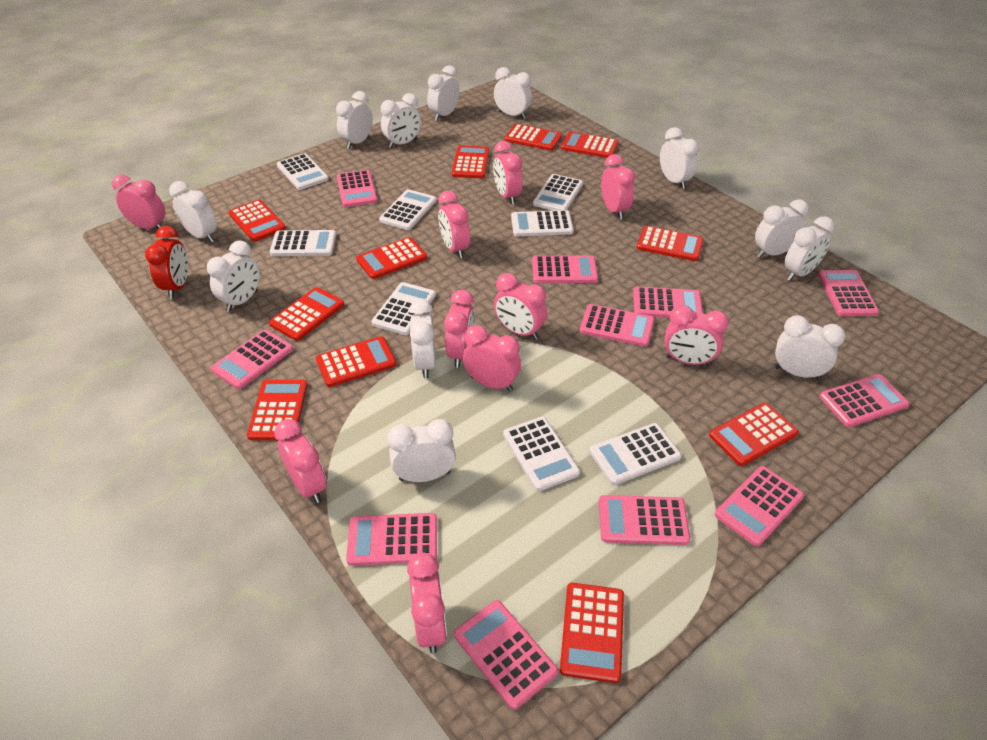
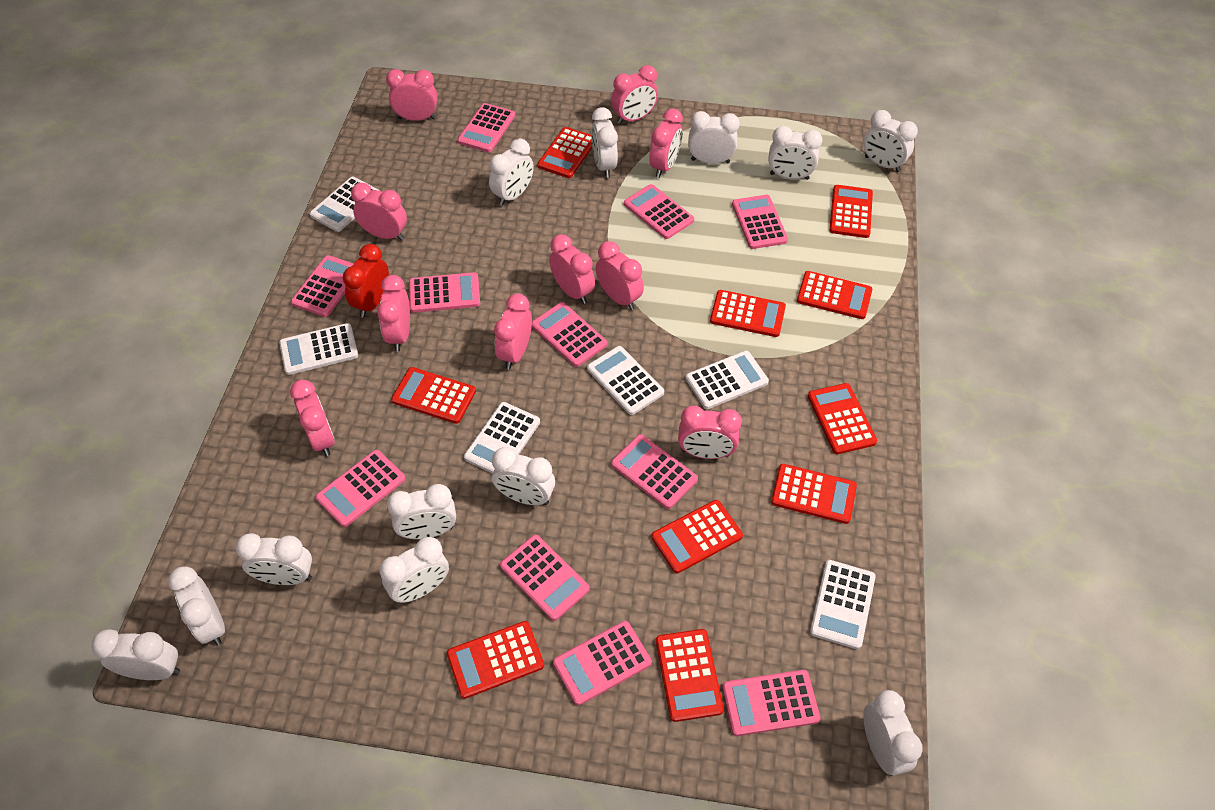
red calculator: [229,200,286,242] [247,380,308,440] [269,287,344,341] [316,336,397,387] [356,237,427,279] [452,145,489,178] [505,124,562,151] [560,583,624,683] [561,132,618,158] [637,226,704,261] [709,403,799,466] = 11 -> [391,367,476,424] [447,621,544,699] [537,127,592,178] [651,500,743,573] [656,629,724,722] [710,290,786,337] [771,464,857,524] [797,271,872,319] [808,383,877,454] [829,185,873,238] = 10
white calculator: [270,230,336,256] [277,153,329,190] [371,282,436,335] [379,189,436,230] [503,417,580,491] [511,210,574,236] [533,174,583,211] [590,423,681,485] = 8 -> [279,323,358,375] [309,177,380,232] [464,402,540,474] [587,346,664,415] [685,351,769,409] [810,560,876,649] = 6

